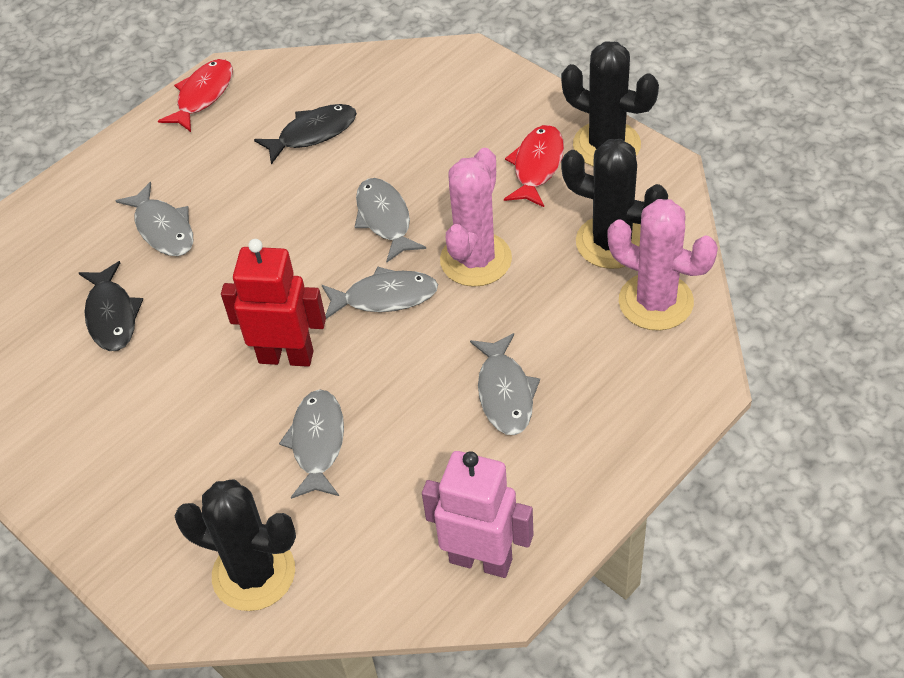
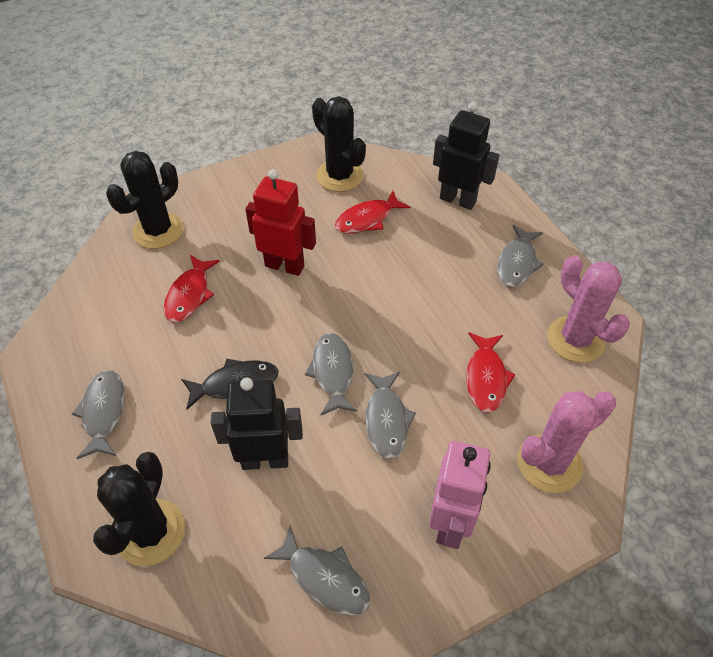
black fish: [79,261,143,351] [254,104,357,164] = 2 -> [181,359,279,409] = 1
black robot: none = 0 -> [211,378,303,470] [433,102,499,210] = 2
red fish: [158,59,233,132] [504,125,564,207] = 2 -> [164,255,220,323] [335,191,410,234] [466,332,516,413] = 3

